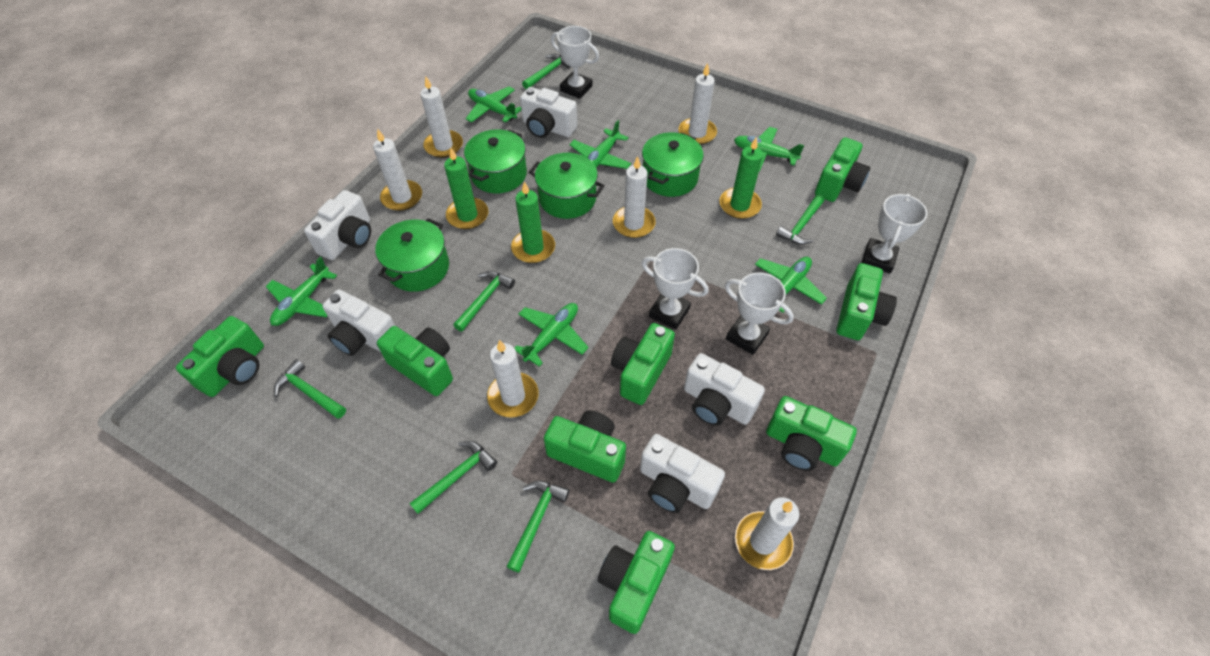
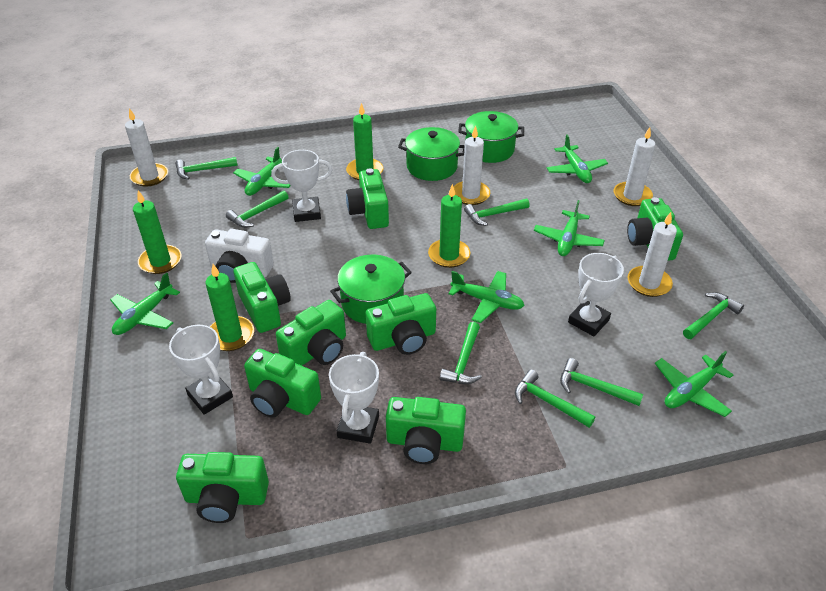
green candle: [444,148,488,229] [511,181,555,263] [720,137,763,219] = 3 -> [133,191,182,274] [205,264,254,351] [346,103,383,180] [428,184,470,268] = 4
green hammer: [274,359,346,419] [409,441,497,514] [453,271,515,332] [506,481,570,573] [522,54,571,89] [776,194,825,245] = 6 -> [175,157,238,180] [226,191,289,228] [440,322,482,384] [464,199,530,226] [515,370,595,428] [560,358,643,406] [683,292,744,339] = 7
green pot: [375,218,449,292] [464,129,527,193] [529,153,605,219] [642,132,704,197] = 4 -> [330,255,412,324] [398,127,465,181] [458,111,524,163] = 3
white camera: [304,190,371,260] [322,290,395,356] [520,87,577,138] [640,434,725,513] [684,353,765,426] = 5 -> [205,229,274,283] = 1
white candle: [373,129,422,211] [420,77,463,158] [487,340,539,418] [613,156,656,238] [678,63,717,145] [735,497,799,570] = 6 -> [125,108,168,187] [454,125,490,205] [613,127,655,206] [628,212,677,297] = 4

